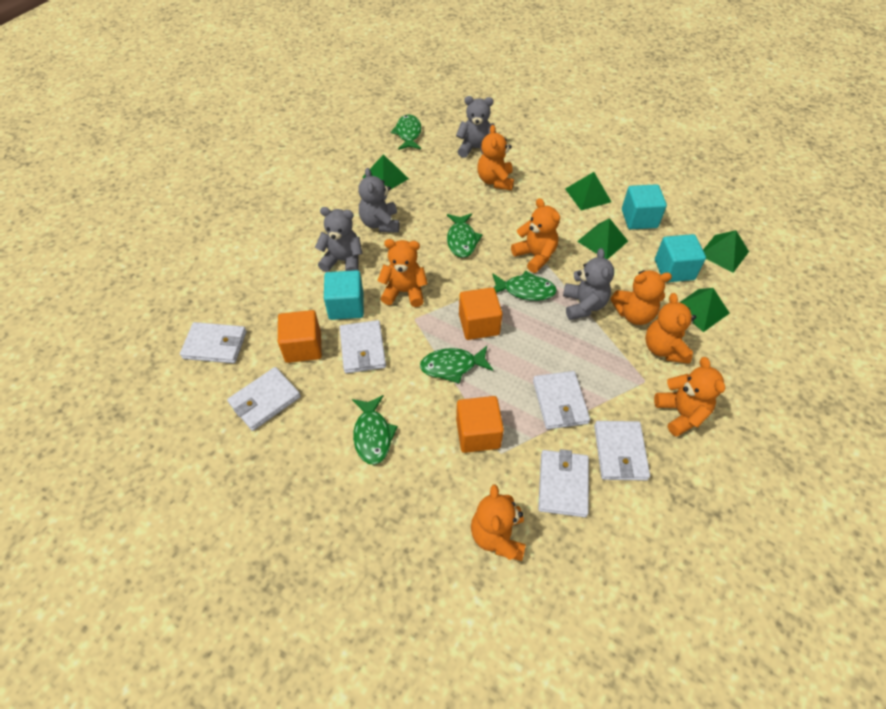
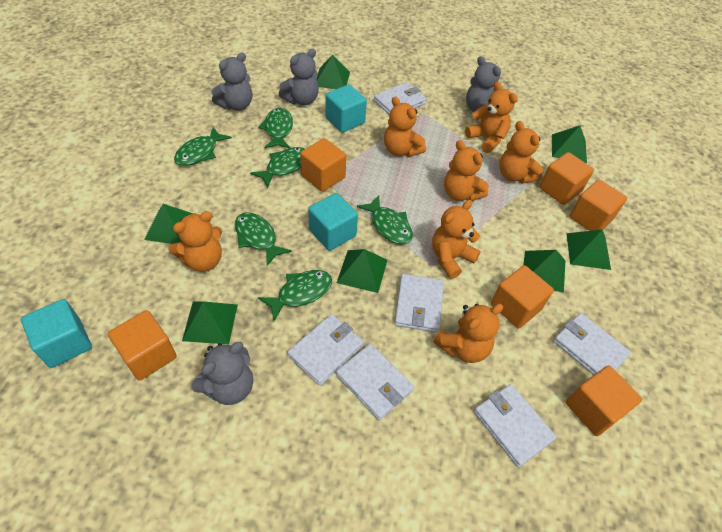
green fish: [352,395,398,465] [391,114,422,150] [420,346,493,384] [447,213,483,258] [492,271,557,301] = 5 -> [174,127,232,166] [235,212,292,266] [250,147,304,188] [258,107,293,148] [258,270,332,321] [357,195,413,245] = 6
green pyramid: [362,154,409,189] [565,172,611,211] [577,218,628,259] [679,288,730,332] [703,230,749,273] = 5 -> [144,204,193,244] [182,301,238,344] [316,55,350,89] [337,249,387,293] [523,250,566,293] [552,125,587,163] [566,229,611,270] = 7
orange cube: [278,310,322,363] [456,396,504,453] [459,287,503,340] = 3 -> [108,310,177,381] [300,138,346,192] [491,265,554,329] [539,152,594,205] [566,366,642,436] [570,180,627,231] = 6

